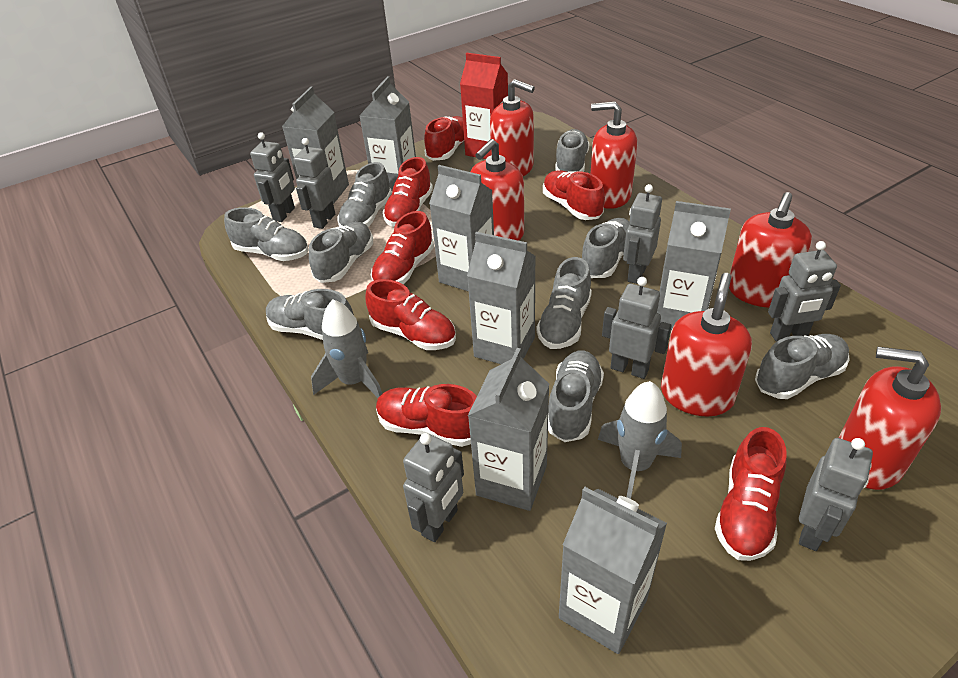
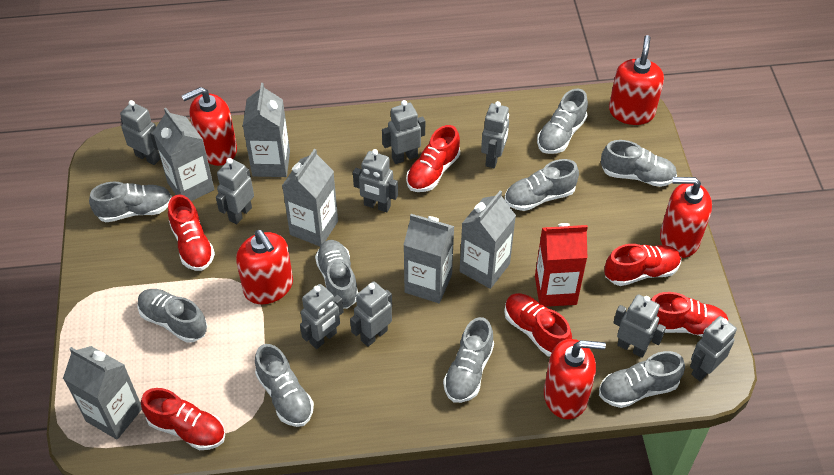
grey carton: [282,86,349,204] [359,76,416,191] [429,165,494,292] [467,232,536,364] [468,348,549,511] [559,487,667,654] [656,201,731,330] = 7 -> [63,346,142,440] [153,108,215,201] [243,83,290,177] [282,149,338,246] [404,214,455,303] [460,191,516,289] = 6
grey robot: [250,132,295,222] [294,138,336,229] [403,433,464,542] [602,277,671,379] [623,184,662,284] [768,241,841,341] [799,438,873,551] = 7 -> [120,100,160,165] [216,158,254,224] [300,284,344,349] [350,281,392,347] [353,149,398,212] [382,100,425,164] [481,101,509,168] [613,294,666,358] [690,316,737,381] = 9
grey rocket: [311,300,382,398] [598,381,682,499] = 2 -> none = 0
red shoe: [366,279,456,350] [371,211,434,284] [376,384,477,447] [383,157,433,227] [424,116,464,161] [543,170,605,220] [715,427,787,561] = 7 -> [141,388,225,450] [168,194,215,271] [406,125,460,192] [504,293,572,357] [604,244,681,286] [650,292,728,337] = 6
red soap dispenser: [470,139,524,241] [490,79,535,176] [590,101,637,209] [661,273,752,416] [729,192,812,308] [838,347,941,490] = 6 -> [182,87,237,166] [236,230,293,304] [544,339,606,419] [609,35,664,125] [660,177,712,258] = 5

